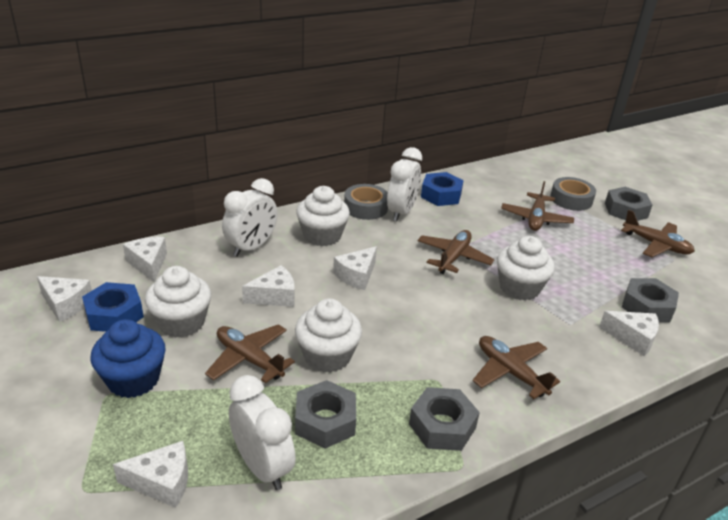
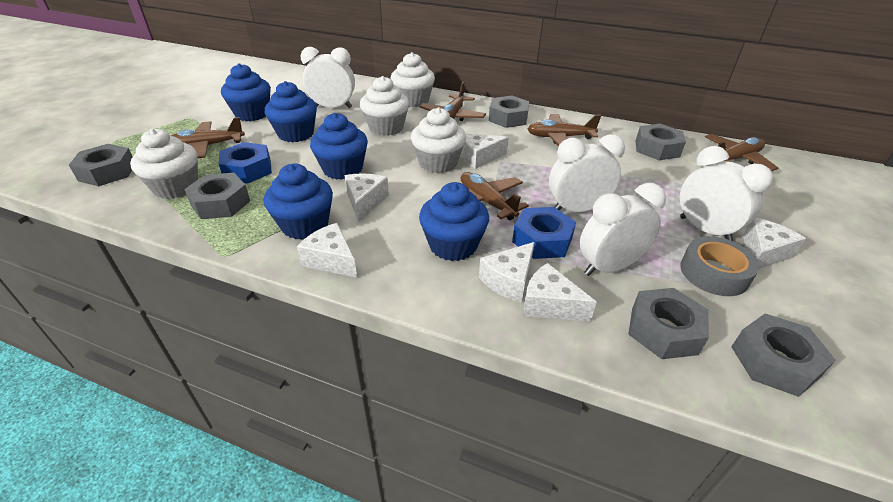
blue cupcake: [91,319,166,398] = 1 -> [221,63,271,121] [264,163,333,240] [265,81,317,142] [310,113,368,180] [419,182,489,261] = 5
grey nut: [295,380,356,449] [409,387,480,451] [605,187,652,221] [622,278,679,323] = 4 -> [69,144,133,186] [184,173,250,219] [489,96,529,128] [628,288,709,359] [636,124,686,160] [731,314,836,397] = 6
grey tape: [344,184,388,220] [550,177,596,211] = 2 -> [680,236,759,296] = 1
white clock: [222,178,278,257] [229,375,296,490] [387,147,422,221] = 3 -> [300,47,355,108] [549,134,625,212] [580,183,666,276] [680,146,773,241] = 4

